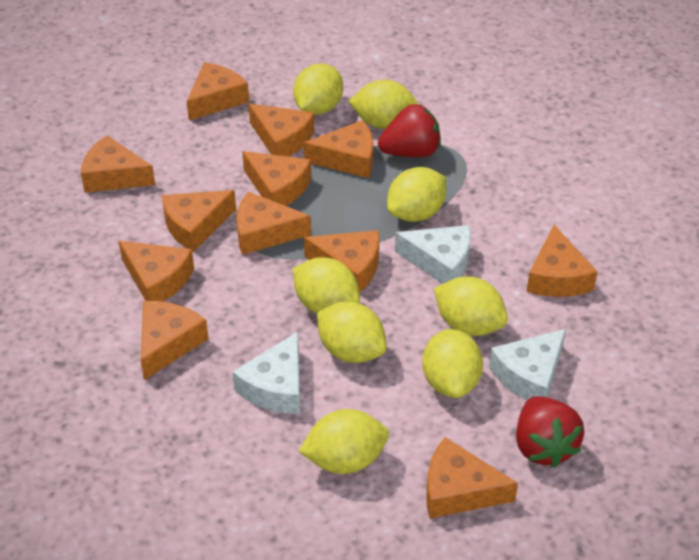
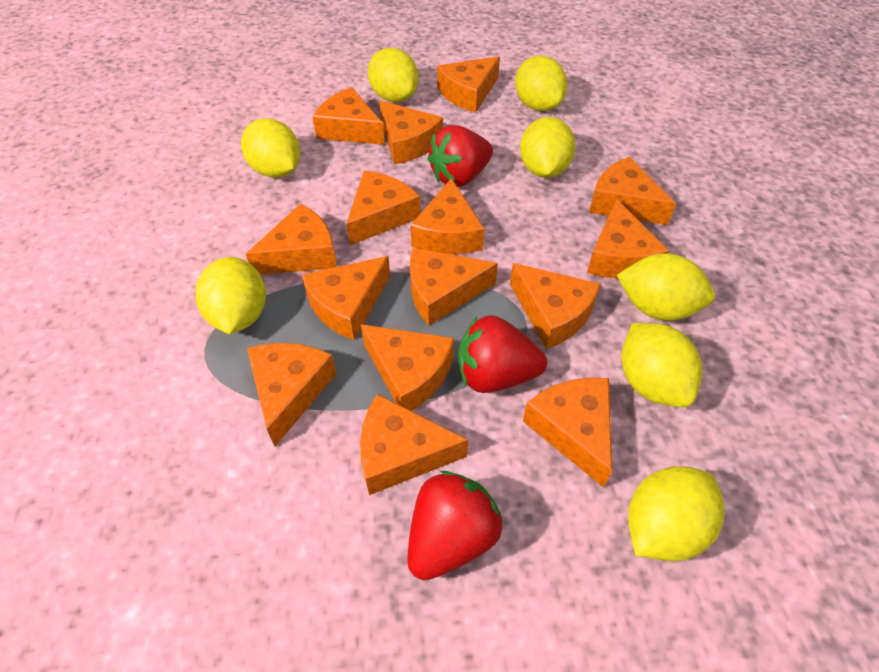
orange cheese: [81,135,155,193] [119,241,194,302] [141,301,209,380] [162,190,236,252] [187,62,249,120] [236,192,311,255] [242,151,311,206] [249,104,314,157] [304,120,373,178] [304,230,379,292] [427,437,518,519] [527,225,598,297] = 12 -> [246,204,337,275] [247,343,336,446] [302,256,390,340] [313,87,385,145] [346,170,420,245] [360,324,454,411] [360,394,468,495] [379,101,443,165] [410,178,485,255] [410,248,498,326] [437,56,500,113] [510,263,601,349] [523,378,612,488] [587,199,669,279] [589,157,676,225] = 15
red strawberry: [378,104,441,157] [516,396,584,468] = 2 -> [407,471,503,580] [427,125,493,187] [458,315,547,393] = 3
white cheese: [233,332,300,414] [395,225,471,284] [489,329,566,400] = 3 -> none = 0

